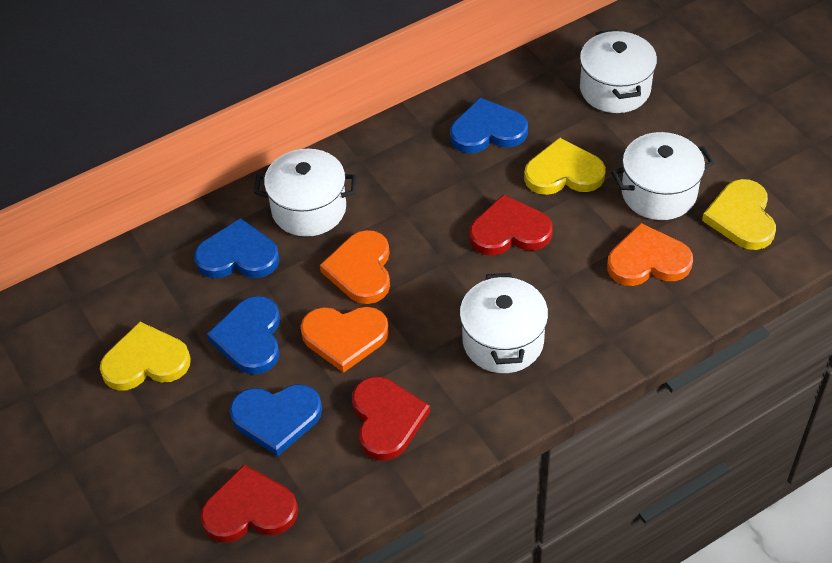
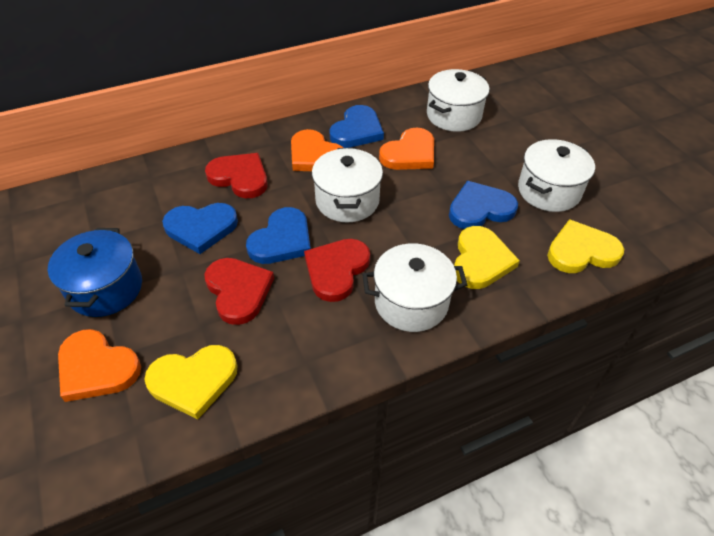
blue pot: none = 0 -> [48,228,142,317] = 1

